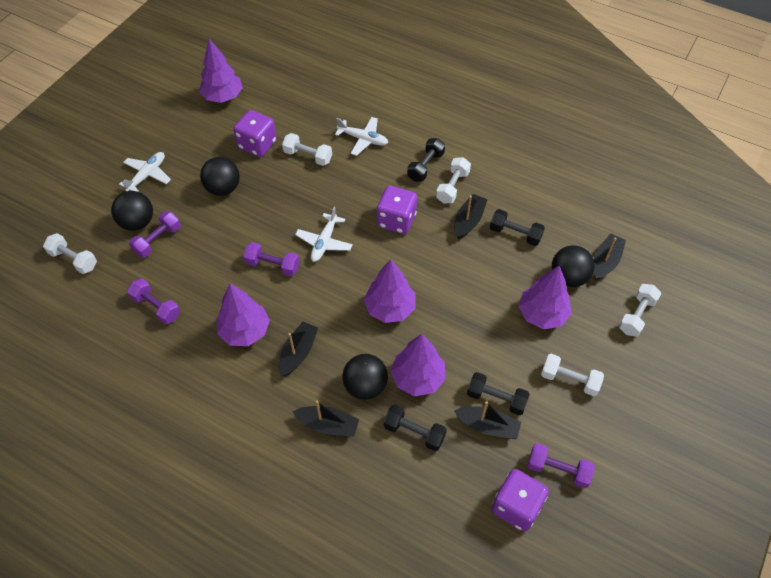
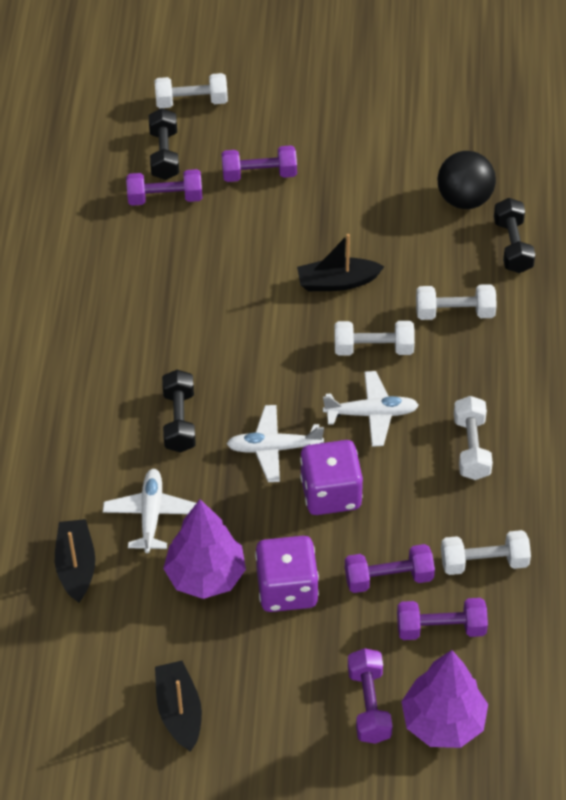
black ball: [111,191,153,231] [200,157,240,196] [342,354,388,400] [552,245,595,287] = 4 -> [437,151,496,209] = 1
black boat: [279,322,318,376] [293,400,359,437] [454,401,521,439] [455,194,488,239] [594,233,626,280] = 5 -> [55,519,95,603] [155,661,202,751] [297,234,385,291] = 3
black dumbbell: [384,405,447,451] [407,138,445,182] [467,372,530,415] [490,209,545,246] = 4 -> [149,108,179,180] [162,370,196,453] [494,198,535,273] = 3
purple dice: [233,110,277,157] [377,186,417,234] [492,469,549,531] = 3 -> [255,536,319,612] [300,440,363,515] = 2
purple dumbbell: [127,278,180,324] [129,211,181,258] [243,242,300,276] [527,443,595,488] = 4 -> [126,169,202,206] [222,145,297,182] [345,544,435,593] [348,648,393,744] [397,598,488,640] = 5
purple tree: [199,39,243,103] [217,284,270,346] [364,259,416,323] [391,334,446,396] [518,266,572,329] = 5 -> [163,499,246,599] [401,650,488,748] = 2

